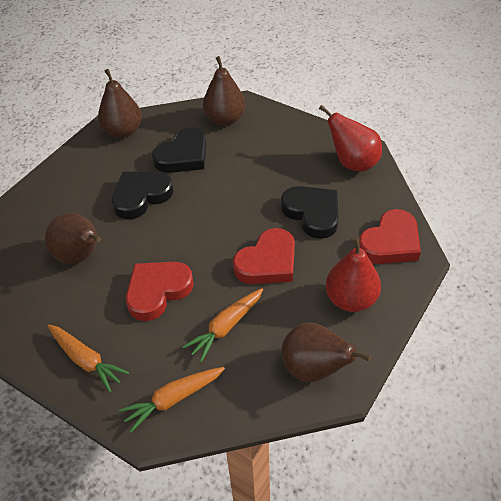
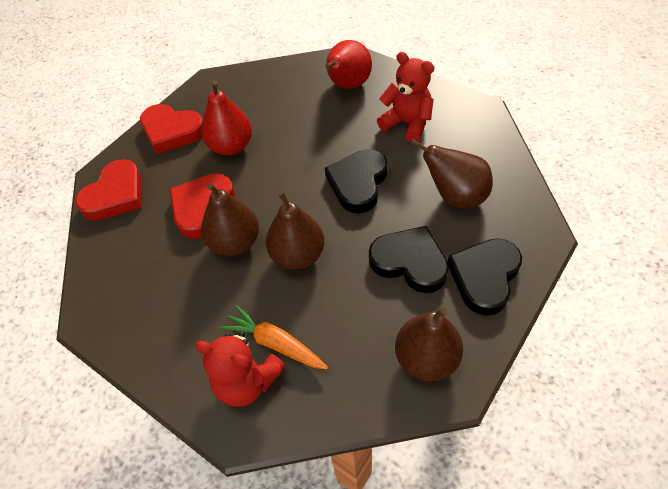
orange carrot: [48,325,129,392] [119,367,225,433] [183,288,263,362] = 3 -> [220,305,328,369] = 1
red teddy bear: none = 0 -> [195,331,285,407] [377,52,434,142] = 2

